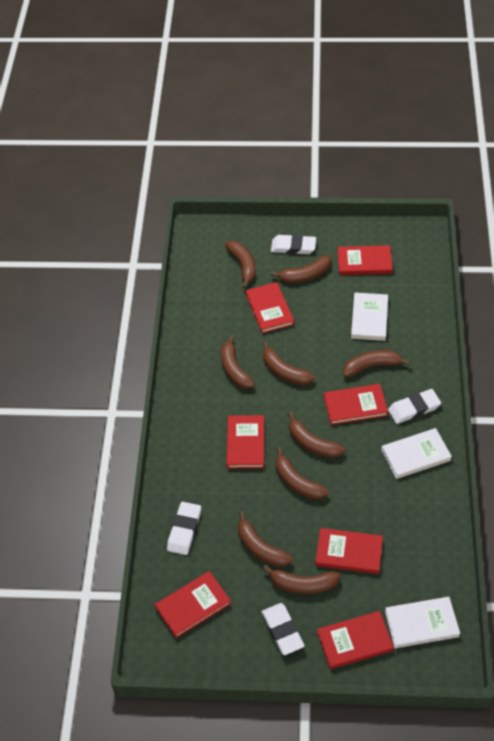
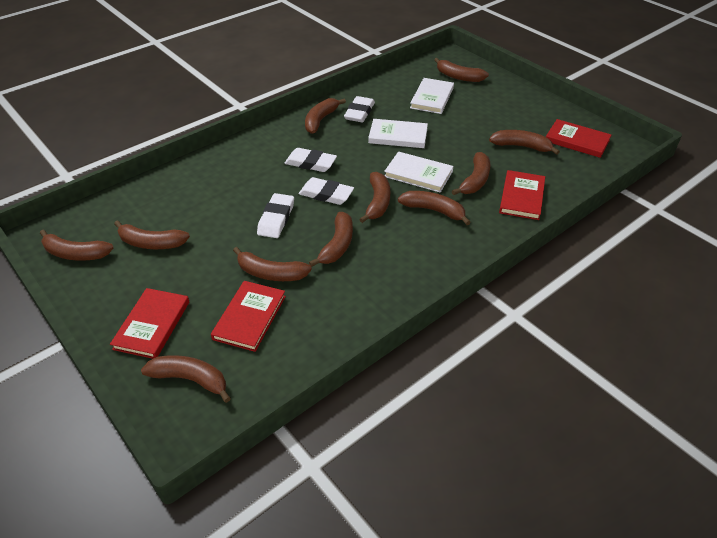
brown banana: [221,335,255,389] [225,241,256,289] [238,511,293,567] [263,341,315,385] [263,565,341,594] [271,255,331,283] [276,447,329,499] [288,412,345,458] [343,350,410,377] = 9 -> [40,230,113,261] [114,220,190,249] [141,355,231,403] [233,247,312,281] [305,98,346,134] [309,212,353,267] [359,172,390,223] [398,191,471,225] [434,58,489,82] [452,152,490,195] [489,130,560,155] = 11
red book: [155,571,231,638] [226,415,264,469] [246,282,294,334] [315,528,383,574] [317,611,394,669] [324,384,388,425] [338,245,393,275] = 7 -> [110,288,189,359] [211,281,286,352] [499,170,545,220] [546,119,611,158] = 4

